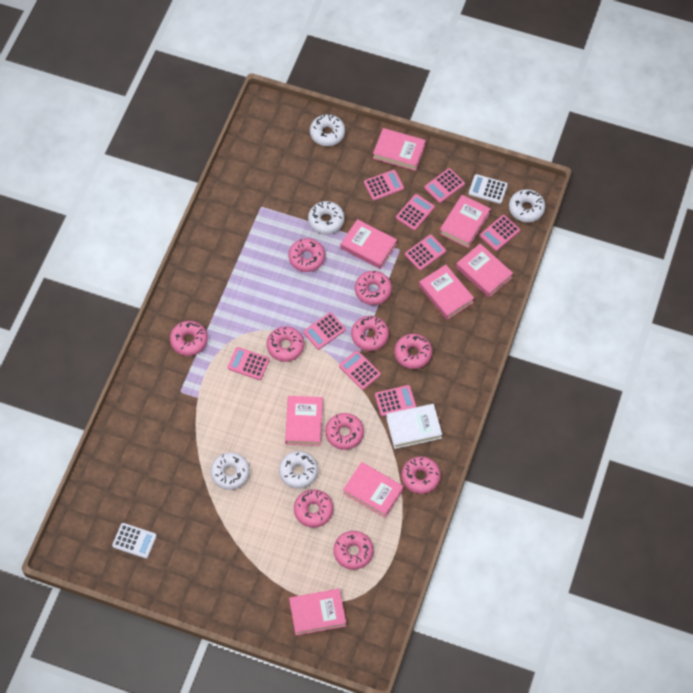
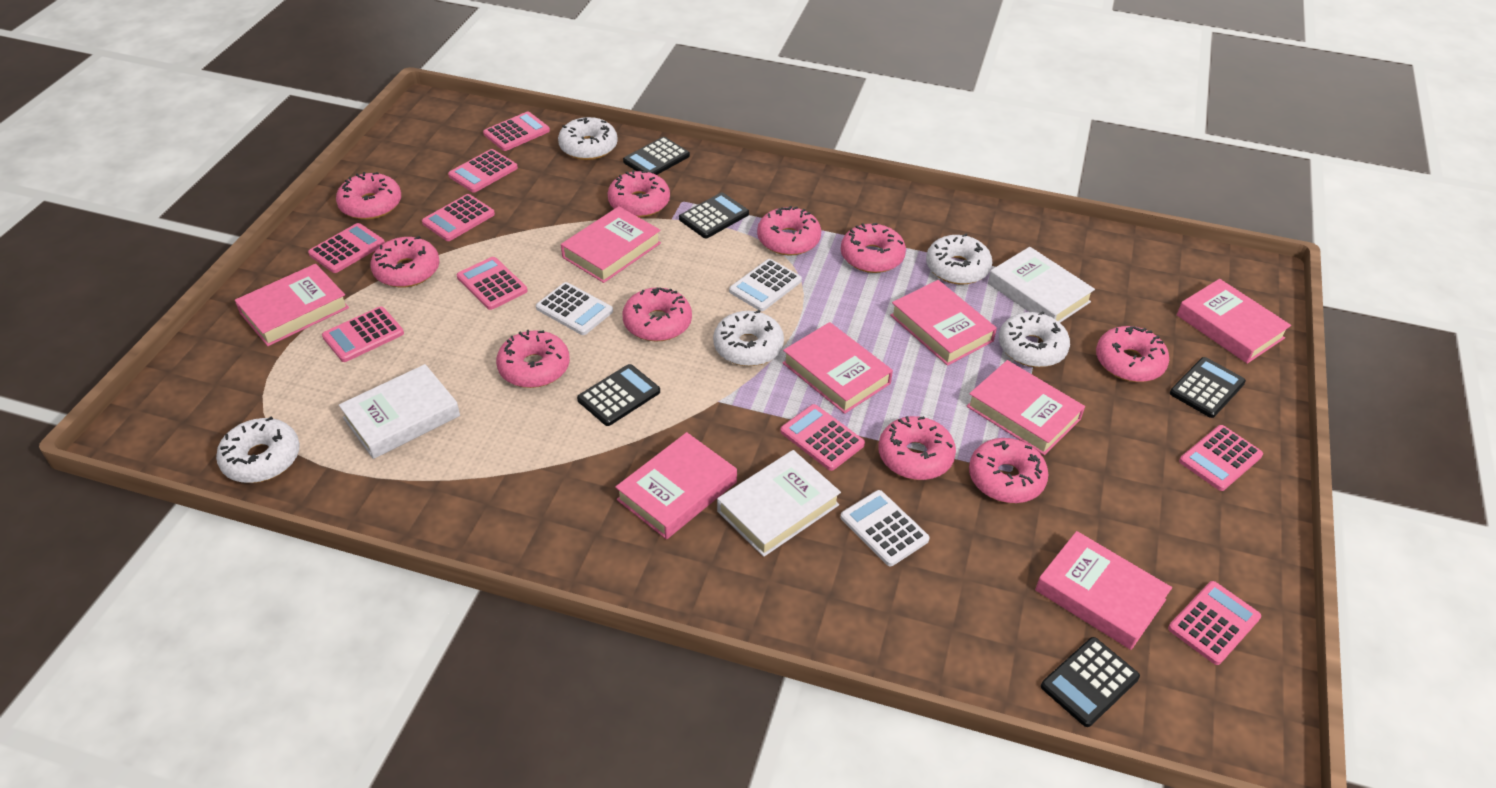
black calculator: none = 0 -> [577,364,660,426] [623,137,690,175] [679,193,749,238] [1041,637,1140,727] [1170,357,1246,418] = 5
white book: [386,404,442,449] = 1 -> [339,364,460,459] [717,450,841,557] [988,247,1095,323] = 3
white calculator: [112,523,157,559] [468,174,508,204] = 2 -> [536,282,613,335] [729,259,802,311] [840,490,930,566] = 3

